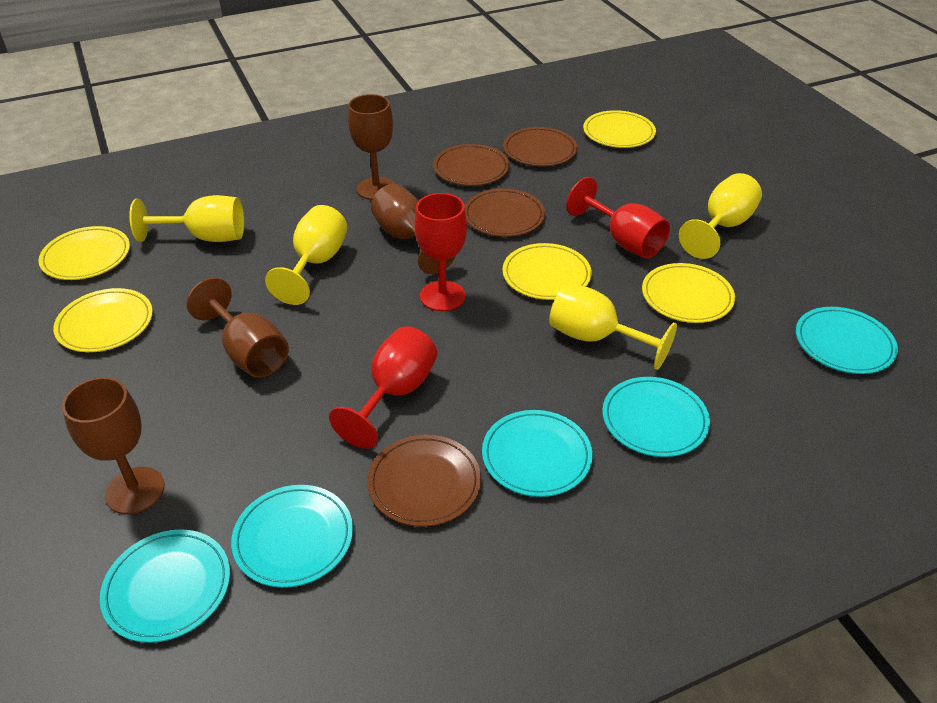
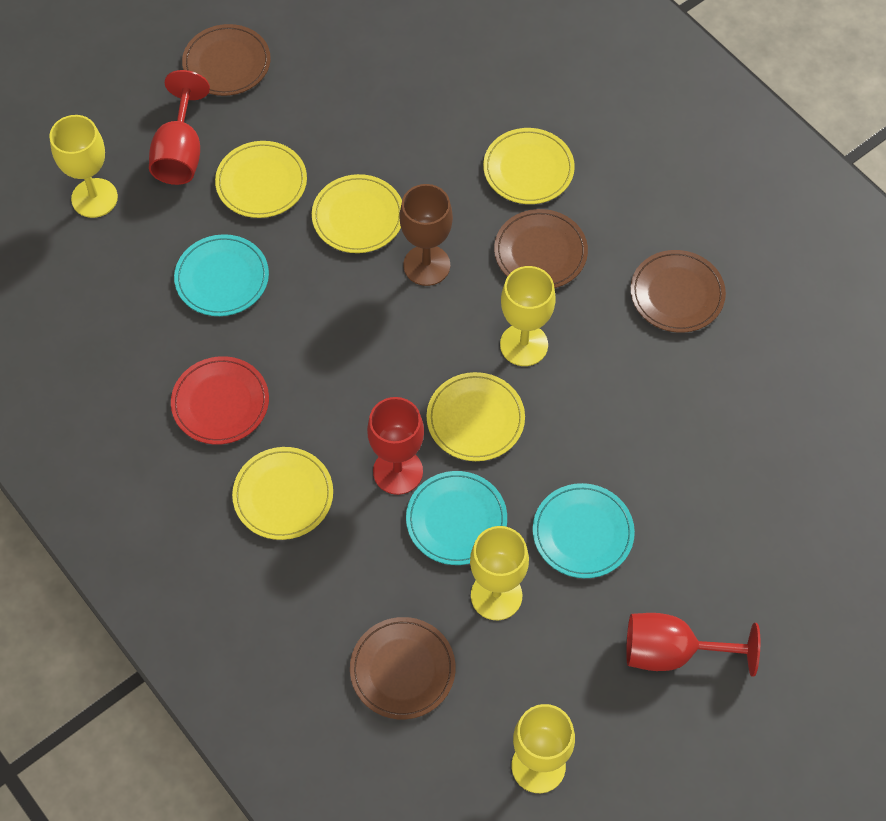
brown goblet: [62,377,165,514] [187,278,289,378] [348,94,395,200] [371,184,456,274] = 4 -> [400,184,453,286] = 1
red plate: none = 0 -> [171,356,269,445] = 1
turquoise plate: [100,529,230,643] [231,485,353,588] [482,410,593,497] [602,377,710,457] [796,307,898,374] = 5 -> [174,234,269,316] [406,471,507,565] [533,483,635,578] = 3

